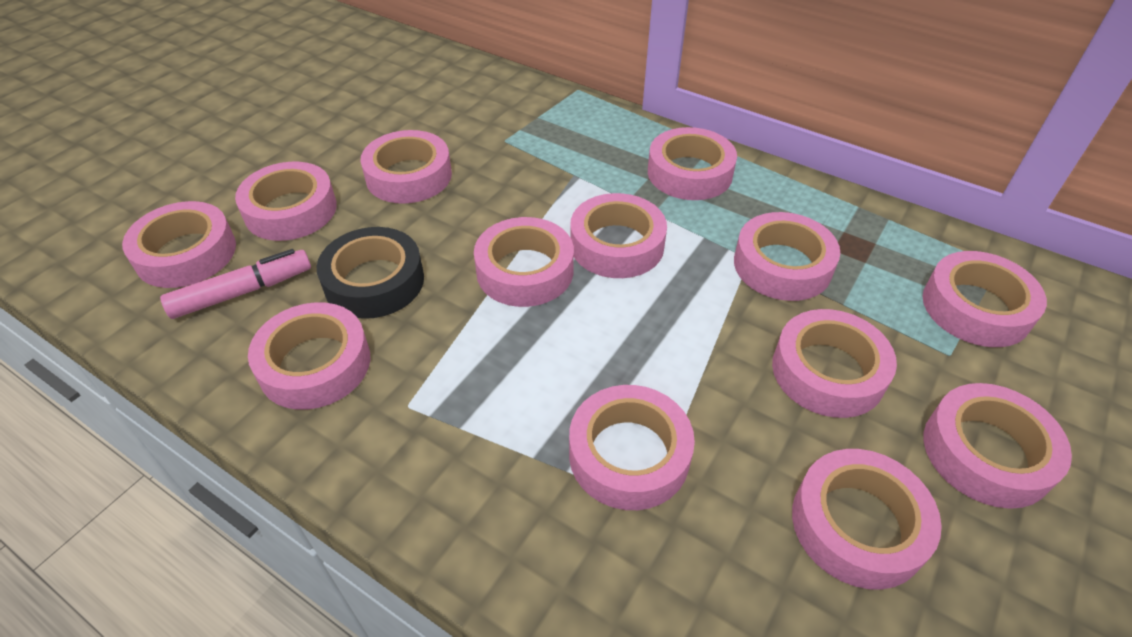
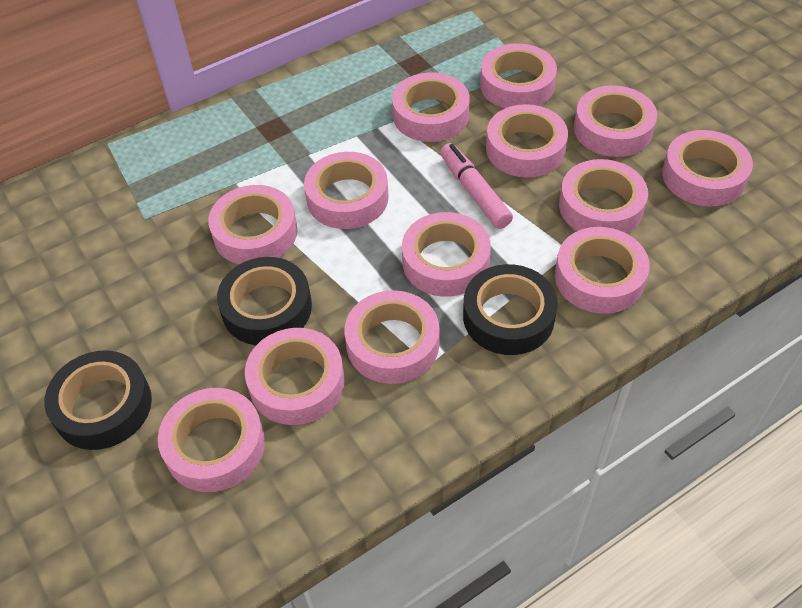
black tape: [317,227,424,319] = 1 -> [44,350,152,450] [217,257,312,345] [463,264,558,355] = 3

